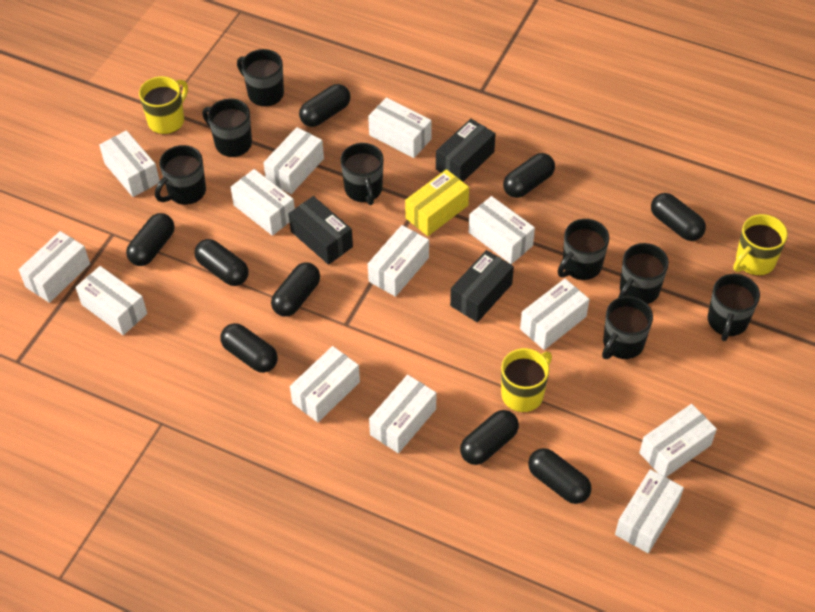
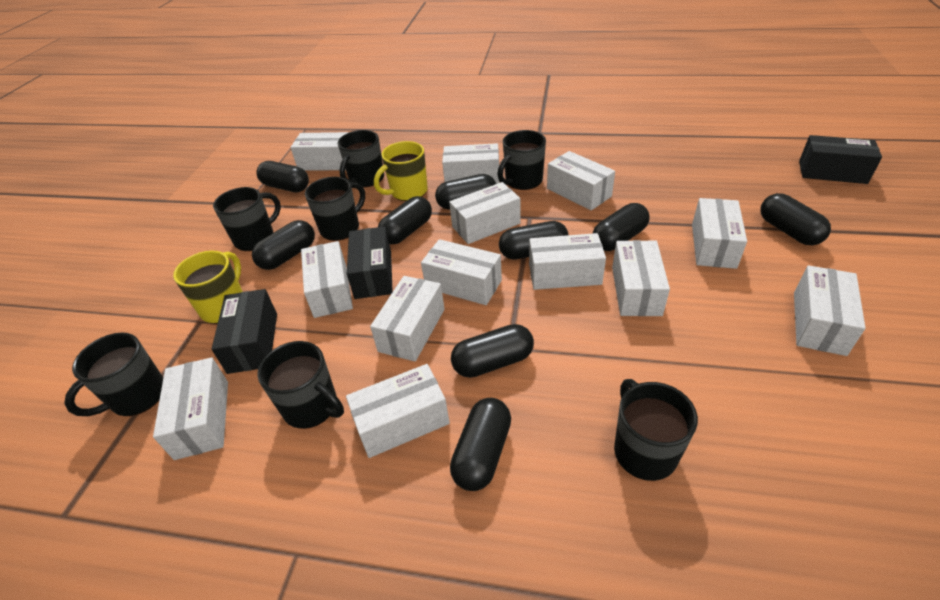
black mug: [155,145,206,205] [202,99,252,157] [237,49,284,107] [340,143,384,205] [558,219,609,280] [602,296,653,359] [618,243,669,304] [708,274,760,341] = 8 -> [64,333,163,416] [213,187,281,251] [257,341,344,429] [305,177,365,241] [338,130,384,187] [497,130,546,190] [614,379,698,481] = 7
yellow box: [405,169,469,236] = 1 -> none = 0
yellow mug: [139,76,188,134] [501,348,552,412] [733,214,788,276] = 3 -> [173,251,243,324] [374,141,428,201] = 2

